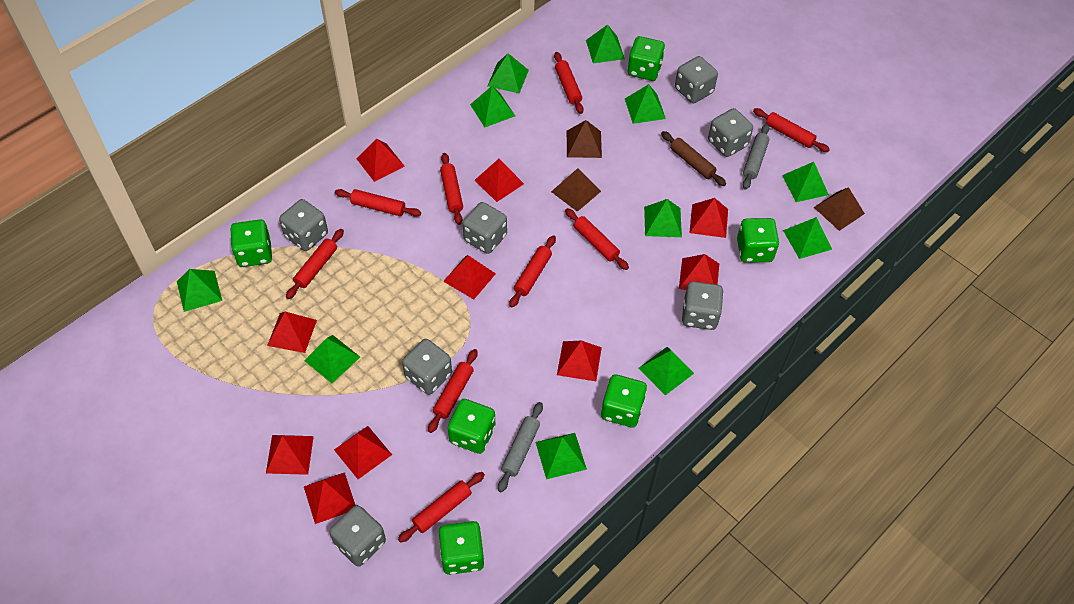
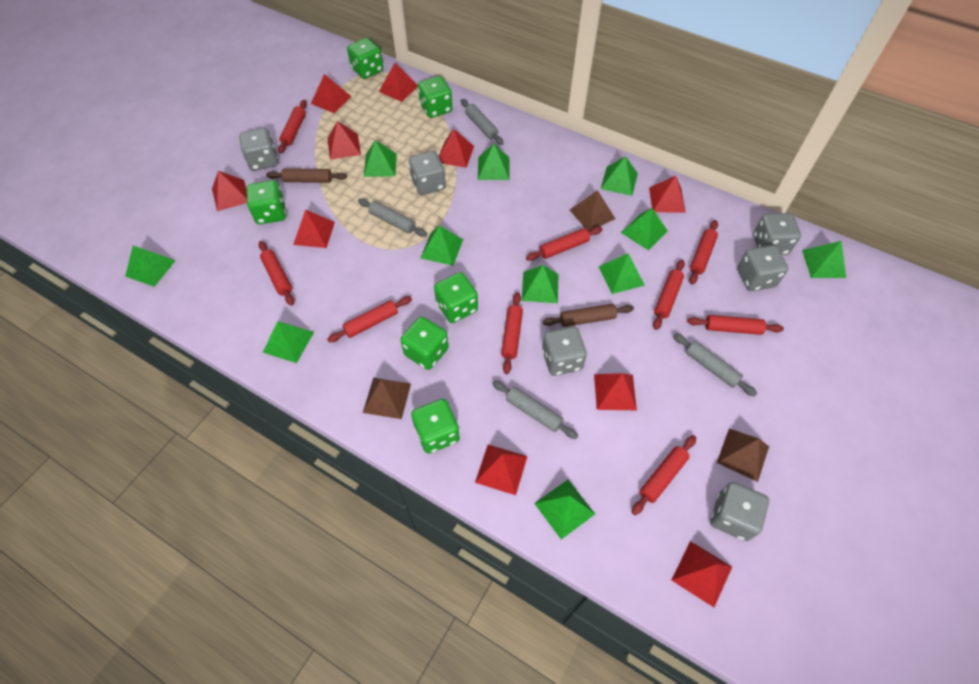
brown rolling pin: [661,131,726,186] = 1 -> [266,168,347,183] [543,304,634,327] = 2
grey dice: [279,199,328,251] [329,505,386,567] [402,339,452,395] [463,202,507,254] [675,56,718,103] [682,281,723,330] [708,108,753,157] = 7 -> [239,128,278,171] [409,151,446,196] [542,326,587,376] [710,482,769,541] [737,245,788,291] [753,213,801,255] = 6
grey rolling pin: [498,402,543,492] [743,124,770,190] = 2 -> [358,198,427,237] [461,99,503,145] [492,380,578,439] [673,333,757,397] = 4

